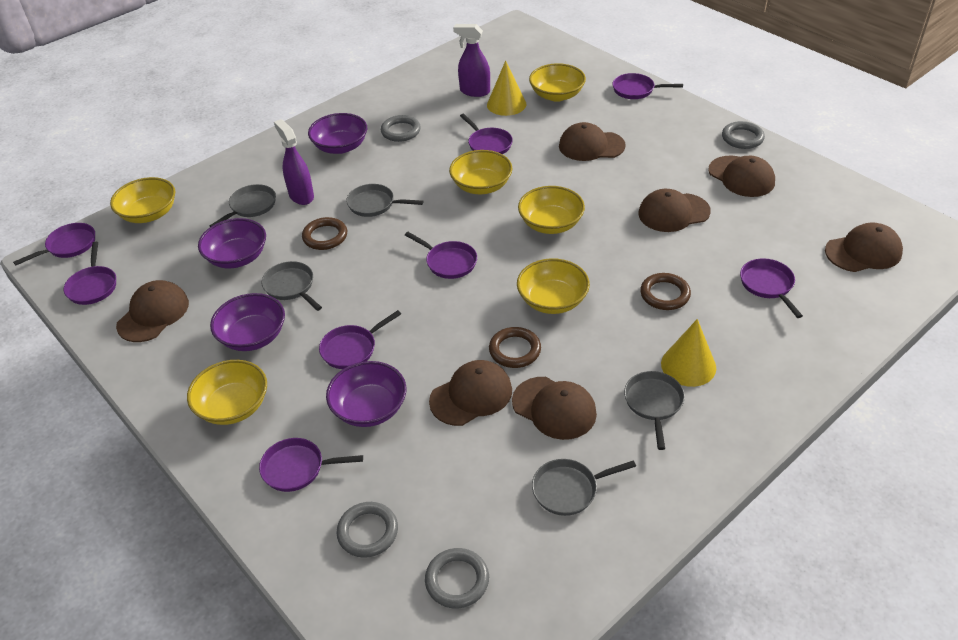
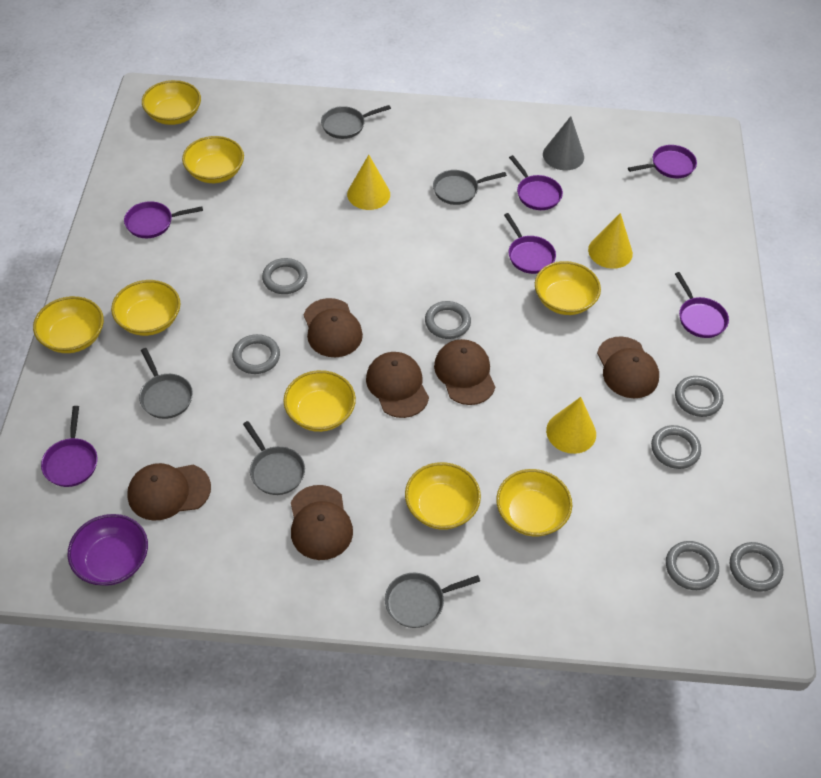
brown cap: [116,280,189,342] [429,360,512,426] [512,377,597,440] [559,122,626,161] [639,189,711,232] [708,156,775,197] [825,222,903,272] = 7 -> [127,463,211,521] [291,485,353,560] [303,298,363,357] [366,352,429,418] [434,339,495,405] [597,336,659,398] = 6
brown ring: [302,217,347,250] [489,327,541,368] [640,273,691,310] = 3 -> none = 0
grey cone: none = 0 -> [543,116,584,170] = 1
grey ring: [336,502,398,558] [381,115,421,142] [425,548,489,608] [722,121,765,149] = 4 -> [232,334,280,374] [262,258,308,294] [425,301,471,339] [651,425,701,469] [666,541,719,590] [675,376,723,417] [730,542,783,592] = 7
purple bowl: [198,218,266,268] [210,293,285,351] [308,113,367,154] [326,361,406,427] = 4 -> [68,514,148,586] = 1
purple pan: [13,223,95,265] [63,242,116,305] [259,438,363,492] [319,310,401,369] [405,232,477,279] [460,114,513,154] [612,73,683,99] [740,258,803,318] = 8 -> [41,406,97,487] [124,201,203,238] [504,213,556,274] [509,155,563,210] [628,145,697,178] [675,272,729,338] = 6
purple spray bottle: [274,119,314,205] [453,24,490,97] = 2 -> none = 0
yellow bowl: [110,177,175,223] [187,360,267,425] [449,150,513,194] [517,258,590,314] [518,186,585,234] [529,63,586,102] = 6 -> [33,296,104,353] [111,280,181,336] [142,80,201,125] [182,136,244,183] [283,370,356,432] [405,462,481,530] [496,469,572,536] [535,261,601,315] = 8
yellow cone: [487,61,526,116] [661,319,716,387] = 2 -> [347,155,390,210] [546,397,596,454] [588,213,633,269] = 3

